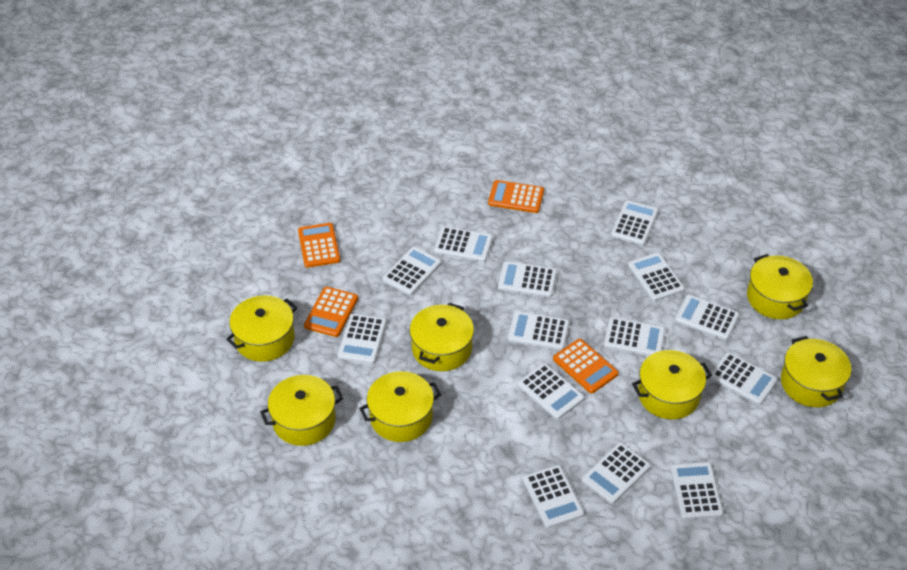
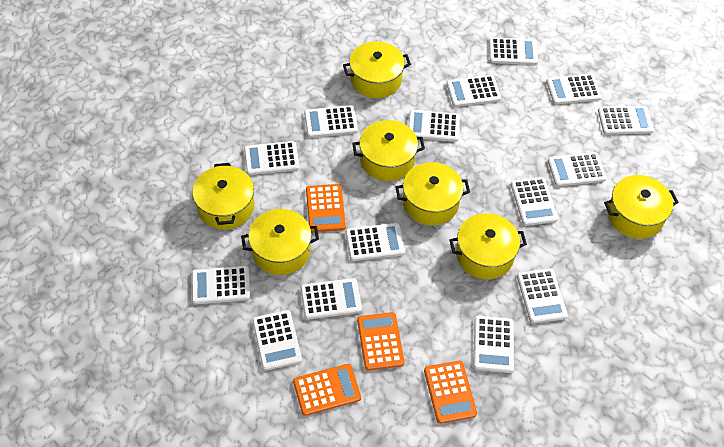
white calculator: [338,314,387,364] [382,246,441,295] [434,226,493,262] [498,261,557,298] [508,311,569,350] [518,363,584,419] [523,465,584,528] [582,442,651,504] [604,317,665,356] [611,200,658,246] [628,252,685,301] [670,462,723,520] [675,295,739,340] [709,352,778,405] = 14 -> [192,266,250,305] [244,141,299,175] [252,310,302,371] [301,278,362,320] [304,105,358,138] [346,223,405,261] [408,110,460,142] [446,75,501,107] [473,316,514,373] [489,38,538,65] [511,177,558,226] [517,268,568,324] [546,74,602,104] [548,152,607,187] [598,106,654,135] = 15

